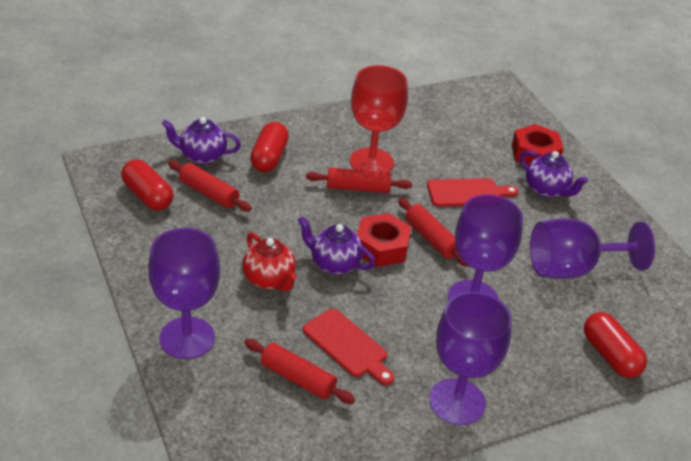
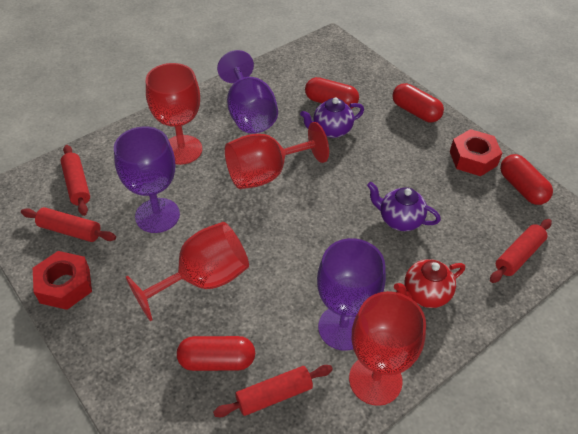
purple goblet: [148,228,220,359] [429,292,512,425] [448,194,523,301] [530,218,655,279] = 4 -> [114,126,180,233] [217,50,278,133] [317,238,386,351] = 3
purple teapot: [162,117,241,165] [298,216,376,275] [520,150,588,198] = 3 -> [300,97,364,138] [367,182,441,231] = 2
red capsule: [121,159,174,210] [250,122,289,172] [584,312,647,378] = 3 -> [177,336,255,371] [305,77,359,109] [392,83,444,122] [500,154,553,205] = 4
red cutting board: [303,308,394,385] [427,178,519,207] = 2 -> none = 0
red goblet: [350,65,408,173] = 1 -> [126,222,249,321] [146,63,202,165] [225,122,329,189] [349,291,426,406] = 4

